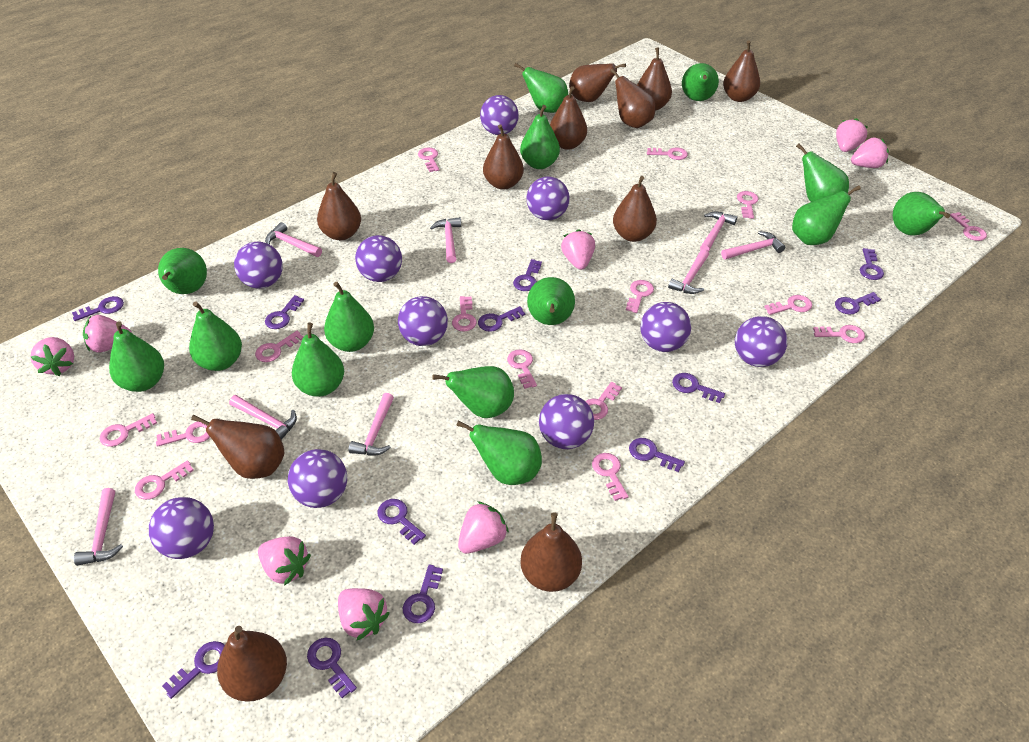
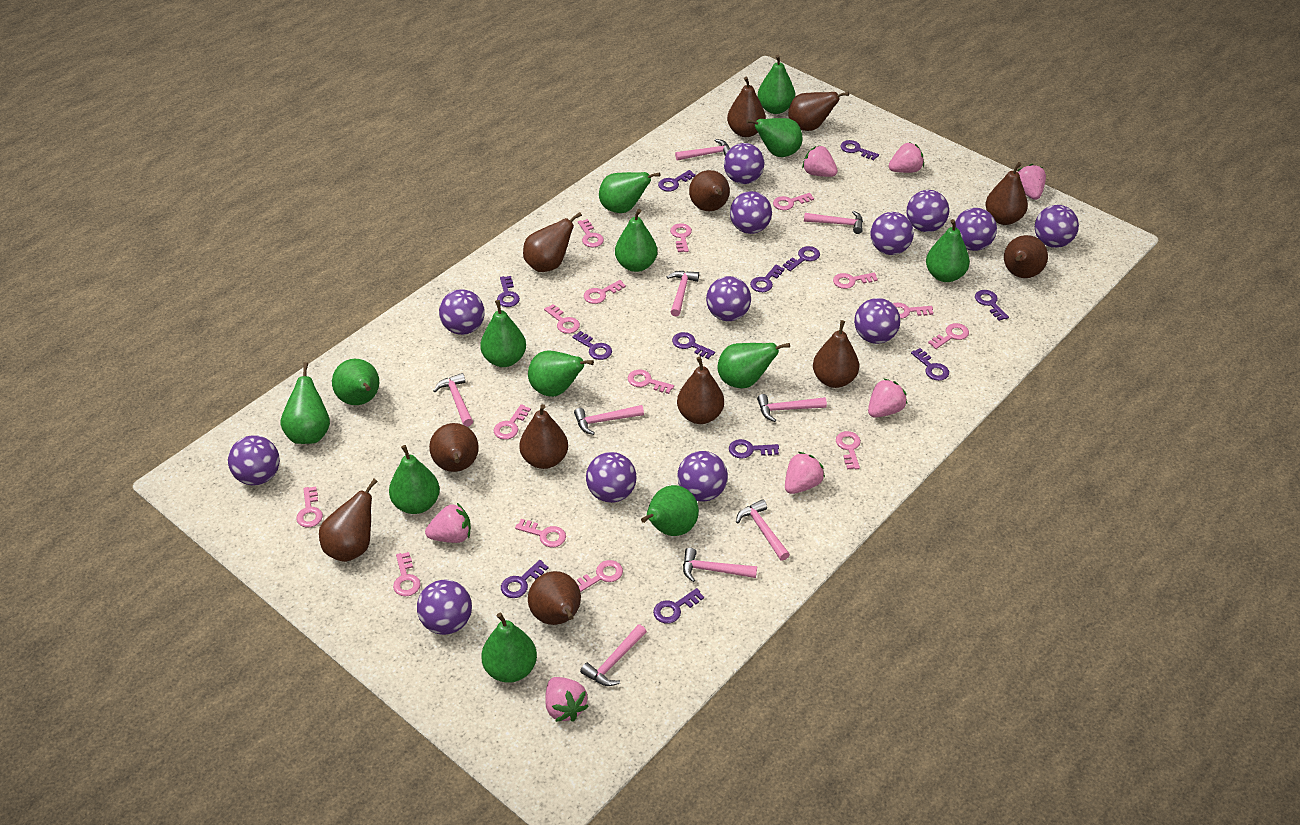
brown pear: [191,415,285,479] [217,626,287,702] [317,172,361,240] [483,124,524,190] [520,512,582,592] [550,86,587,150] [569,63,626,102] [610,68,656,128] [613,176,657,242] [637,47,672,111] [723,40,760,102] = 11 -> [319,479,378,562] [429,423,479,472] [519,404,568,469] [523,212,582,272] [528,571,581,625] [677,356,724,424] [689,170,730,211] [727,77,766,137] [788,92,849,131] [813,320,859,388] [986,162,1028,225] [1004,235,1048,278] = 12
green pear: [109,321,164,392] [158,248,207,294] [189,301,242,371] [292,323,344,397] [324,282,374,352] [432,366,514,418] [456,420,542,485] [514,63,568,113] [520,105,560,169] [527,277,575,325] [682,63,719,101] [792,185,861,245] [796,144,849,202] [893,192,950,236] = 14 -> [281,362,330,444] [332,359,379,405] [389,445,440,514] [480,300,526,367] [481,613,537,683] [528,351,594,397] [599,172,660,213] [615,209,657,272] [641,485,699,536] [718,343,790,388] [746,118,803,157] [758,55,795,114] [926,219,970,282] = 13
pink hammer: [74,488,123,566] [229,395,297,440] [265,222,322,257] [349,393,394,455] [430,217,461,263] [668,249,709,294] [700,212,737,252] [721,231,785,260] = 8 -> [433,373,473,427] [574,405,644,435] [580,624,647,686] [667,271,699,317] [675,139,730,161] [683,548,757,582] [736,499,790,561] [757,394,827,422] [804,210,863,234] = 9
pink strawberry: [30,337,74,376] [83,315,132,352] [258,536,311,586] [338,588,390,640] [458,501,509,554] [561,229,595,270] [836,118,868,152] [851,137,889,168] = 8 -> [425,503,471,543] [545,677,589,722] [785,452,825,494] [802,146,838,177] [868,378,907,418] [889,143,924,173] [1018,164,1046,200] = 7
purple ball: [149,497,214,559] [234,241,283,289] [288,449,347,508] [355,235,402,282] [398,296,448,346] [480,95,519,135] [526,176,570,220] [539,394,594,449] [640,302,691,352] [735,316,787,367] = 10 -> [228,435,280,485] [417,580,472,635] [439,289,485,335] [586,452,636,503] [677,451,728,501] [706,276,751,321] [724,143,764,184] [730,191,772,234] [854,298,900,344] [870,212,914,255] [907,190,949,232] [955,208,997,251] [1035,205,1079,248] = 13

